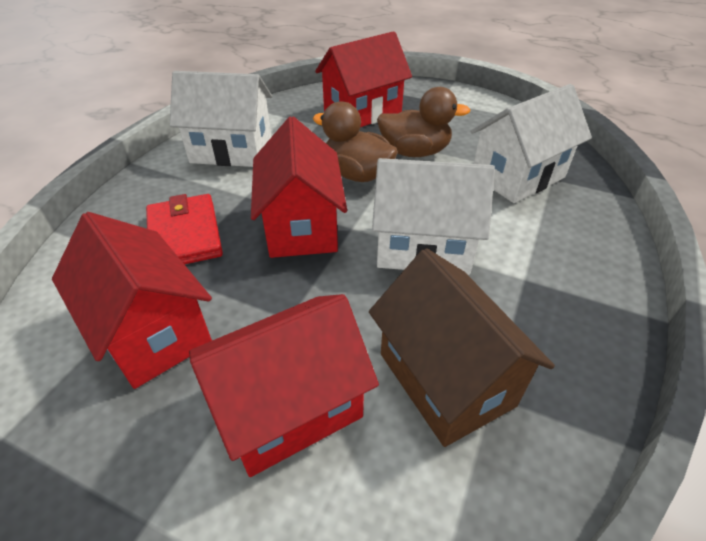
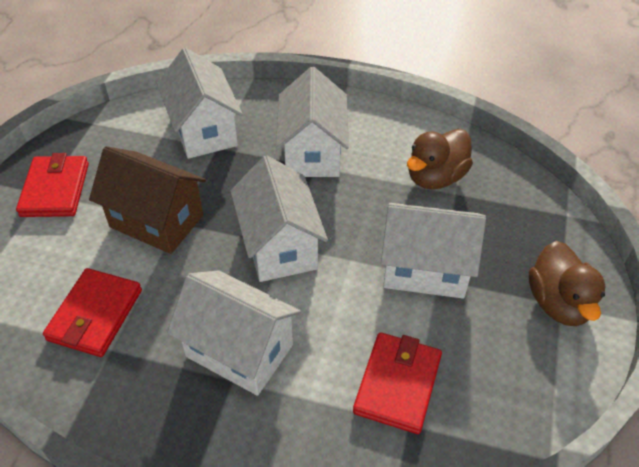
red house: [52,212,212,389] [189,294,379,477] [251,116,347,258] [315,31,412,127] = 4 -> none = 0
red wallet: [146,194,223,264] = 1 -> [16,153,89,217] [43,268,142,357] [353,332,442,434] = 3
white house: [170,71,272,167] [372,158,495,275] [470,84,592,203] = 3 -> [157,48,243,159] [167,270,301,396] [230,155,328,282] [276,67,349,177] [381,203,486,299] = 5

